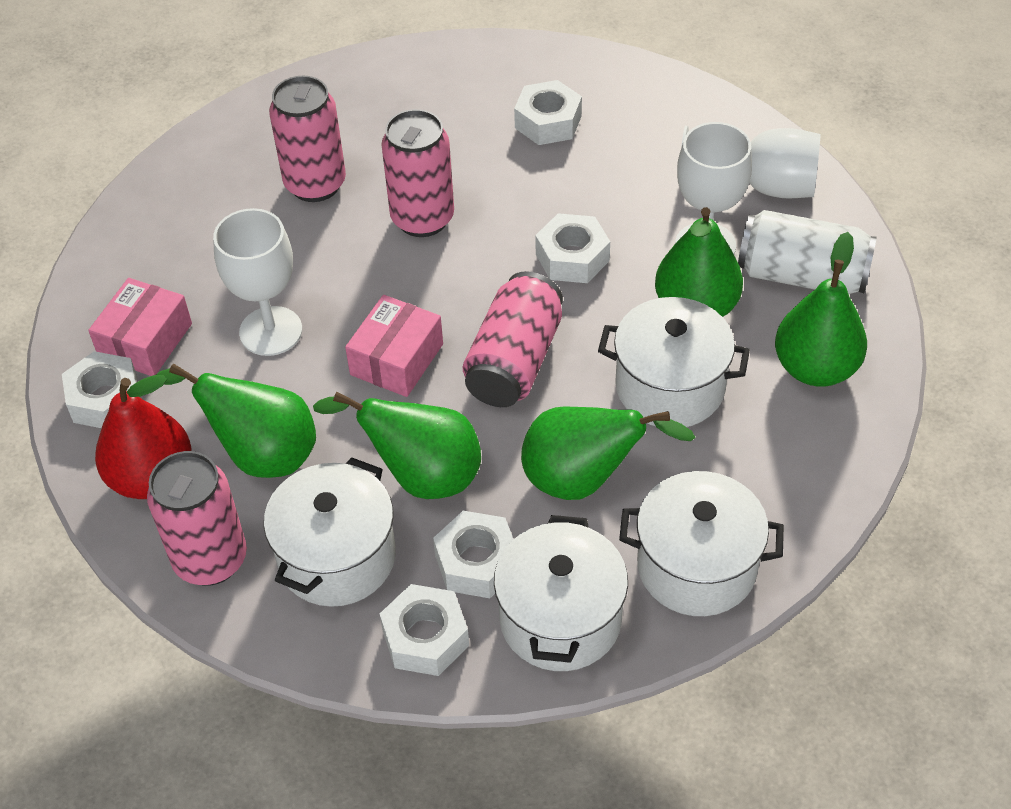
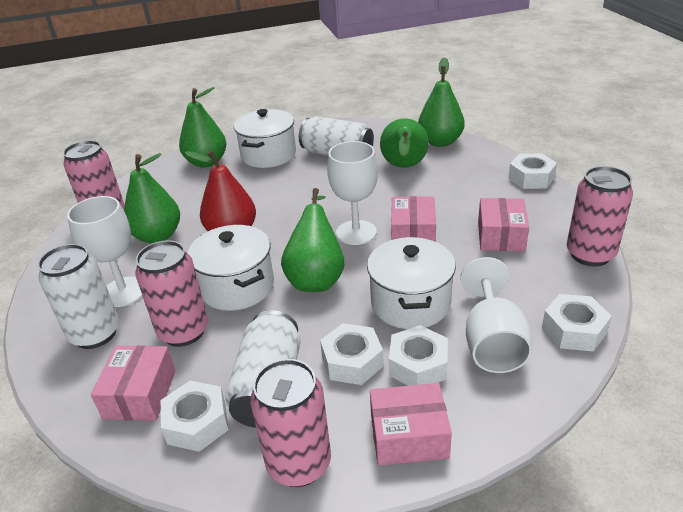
pink box: [88,278,192,376] [345,295,443,397] = 2 -> [91,345,175,421] [370,383,452,465] [391,196,436,242] [478,198,529,252] = 4
white can: [738,210,877,294] = 1 -> [38,244,119,349] [225,310,300,428] [299,116,374,156] = 3
white pot: [264,457,396,607] [494,515,628,671] [598,297,750,427] [619,471,784,616] = 4 -> [188,225,274,311] [234,109,296,168] [367,237,456,329] = 3

